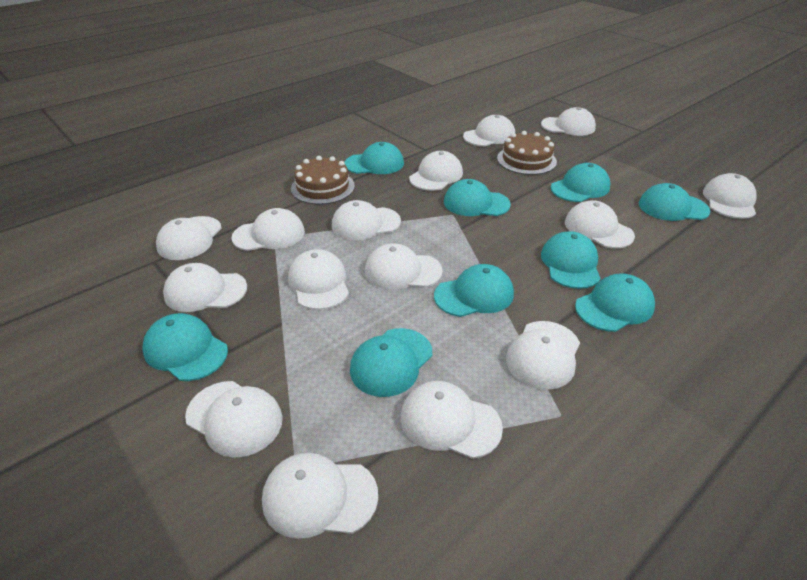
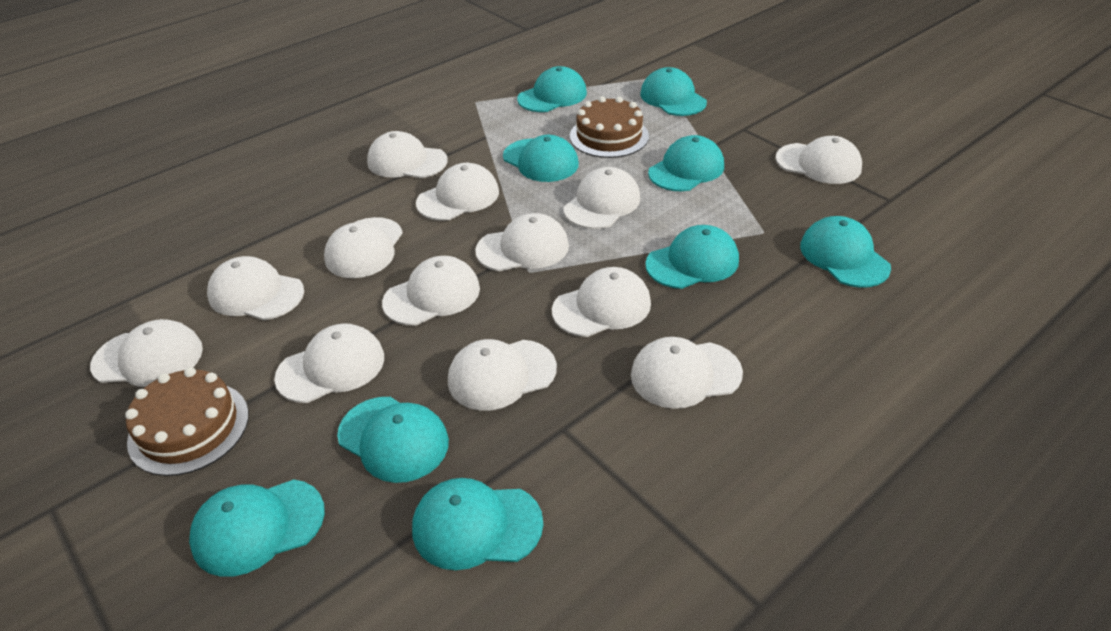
white cap: [156,216,222,260] [163,263,247,312] [185,381,283,458] [231,208,305,251] [262,453,378,539] [288,249,349,310] [332,200,401,240] [365,243,443,290] [401,381,503,459] [409,151,463,191] [463,115,515,146] [506,321,580,390] [541,107,596,136] [565,200,635,249] [703,173,757,219] = 15 -> [90,319,203,387] [207,256,304,320] [274,323,384,403] [324,217,403,278] [367,131,448,178] [382,256,480,325] [416,163,499,221] [448,339,557,411] [475,213,569,271] [552,267,651,337] [564,167,641,229] [631,337,743,409] [775,136,862,184] = 13

